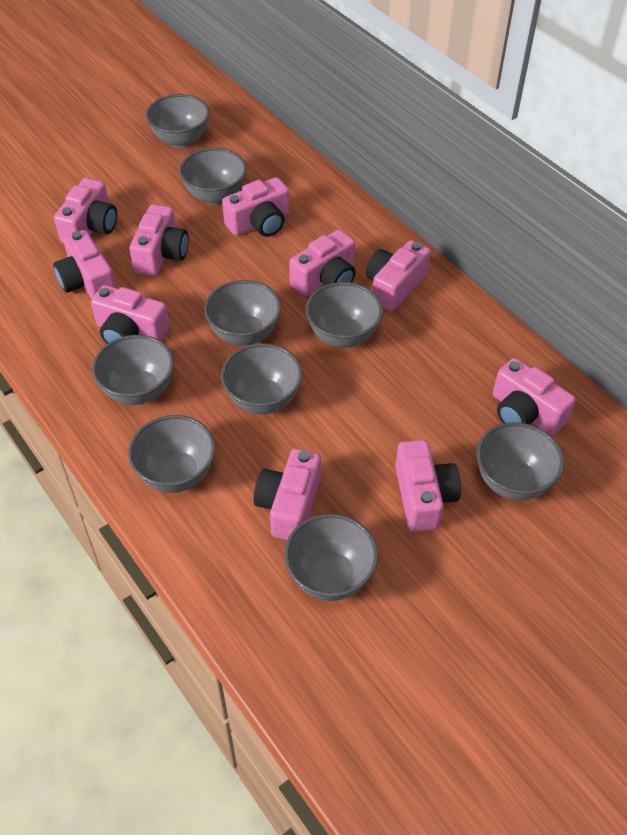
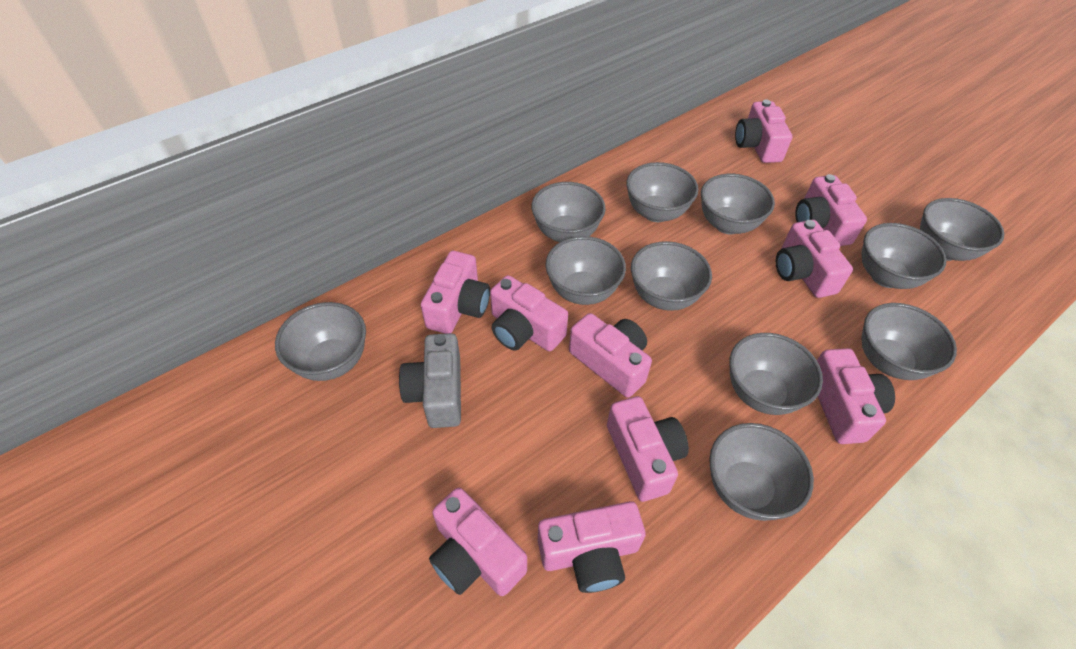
grey bowl: [92,335,174,405] [128,415,215,493] [146,94,210,148] [179,148,247,205] [204,280,281,346] [221,343,303,414] [284,514,378,601] [306,282,383,348] [476,422,564,501] = 9 -> [275,302,366,381] [531,182,606,242] [546,236,626,305] [626,162,698,222] [631,241,712,311] [701,174,775,234] [709,423,814,521] [729,333,823,415] [861,223,947,289] [861,303,957,380] [920,198,1004,261] = 11
grey camera: none = 0 -> [399,333,461,428] = 1

